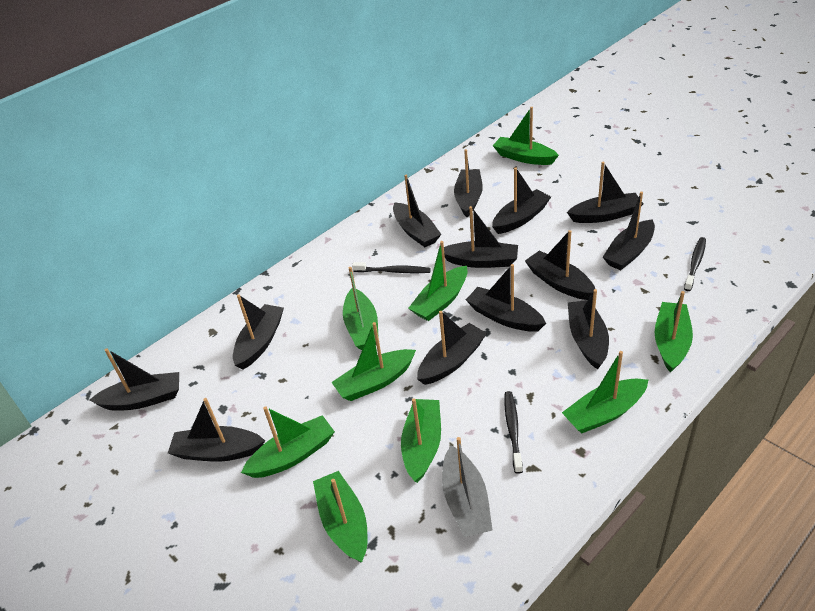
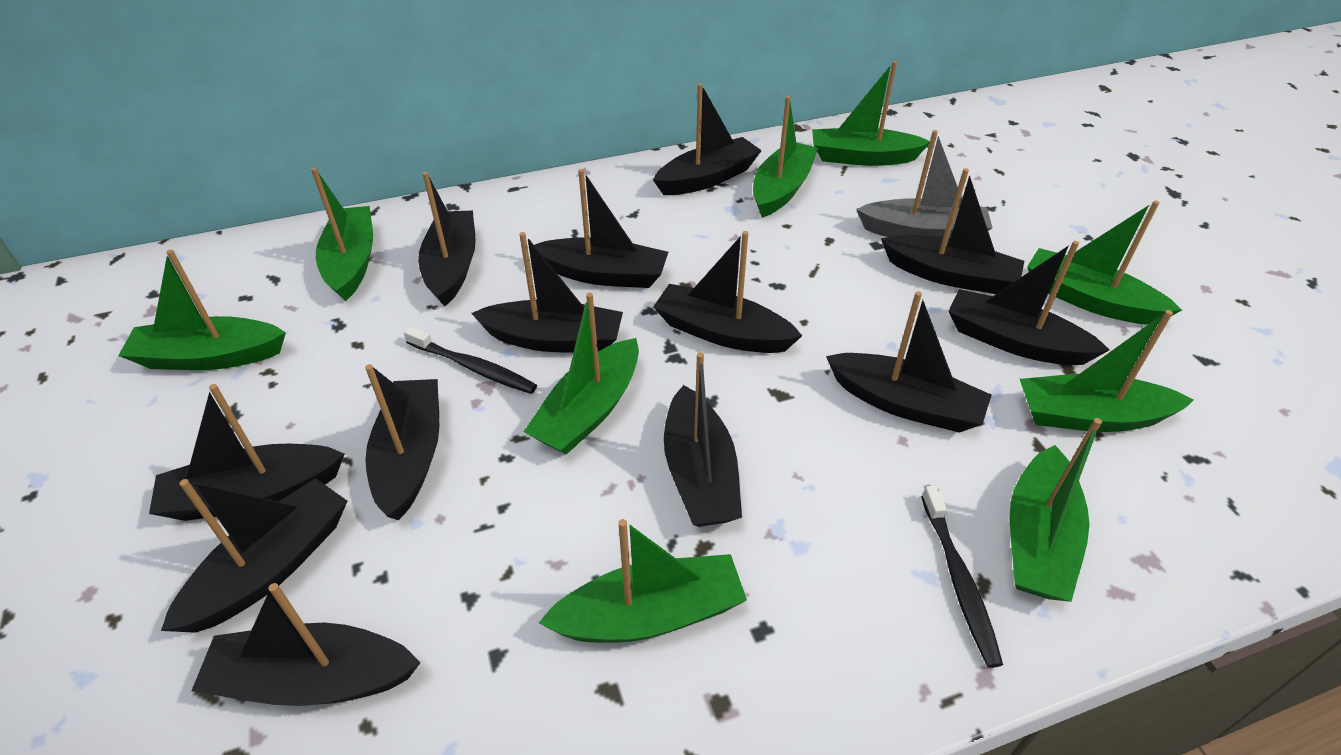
black toothbrush: [352,262,431,273] [504,391,523,474] [684,237,706,291] = 3 -> [404,326,537,394] [921,485,1003,668] = 2

